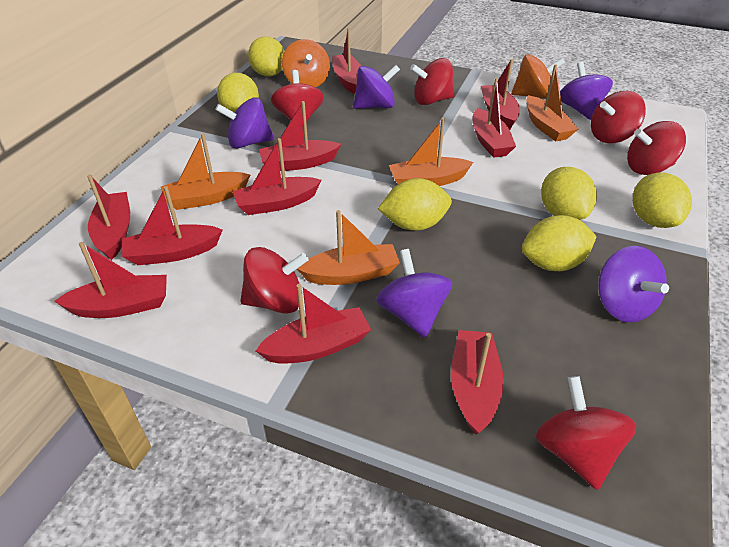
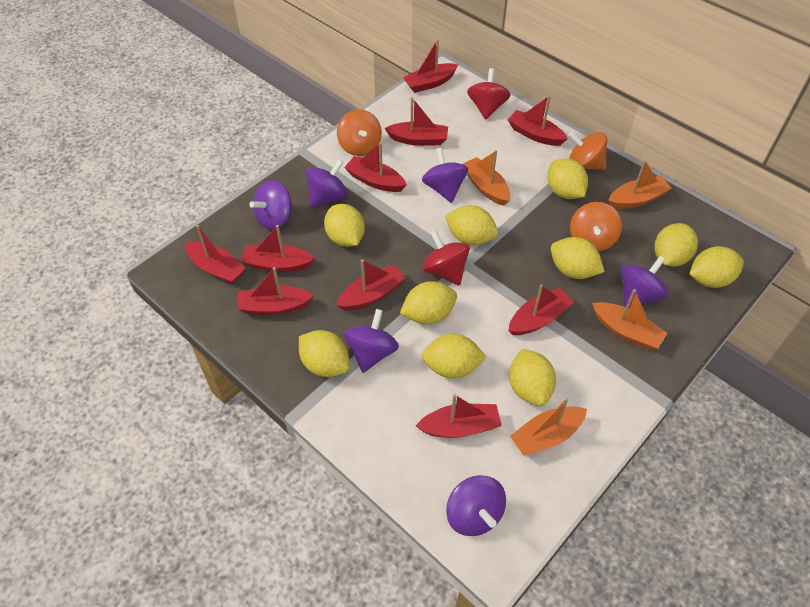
orange spinning top: [282,39,330,87] [511,55,565,99] = 2 -> [337,109,382,156] [568,131,607,170] [570,202,622,252] = 3
purple spinning top: [215,97,274,149] [353,65,400,109] [376,249,452,338] [560,62,613,120] [598,246,669,323] = 5 -> [249,180,293,230] [306,159,348,208] [344,309,399,373] [422,148,468,203] [446,475,506,536] [621,256,668,308] = 6
red spinning top: [240,247,309,313] [271,70,324,127] [410,58,455,105] [536,376,636,490] [591,91,646,143] [627,121,686,175] = 6 -> [422,230,470,286] [467,68,511,120] = 2
yellow lemon: [217,73,259,113] [248,36,284,77] [378,178,452,231] [522,215,597,271] [541,167,597,220] [633,172,692,228] = 6 -> [299,330,350,377] [324,204,365,247] [400,281,457,325] [421,334,487,379] [445,205,498,246] [509,349,556,406] [547,158,588,199] [551,237,604,279] [655,223,698,267] [690,246,744,288] = 10

